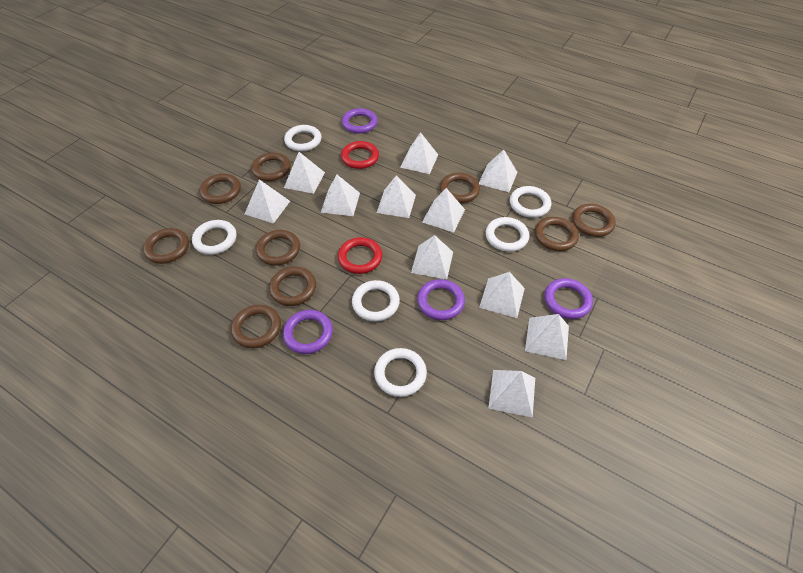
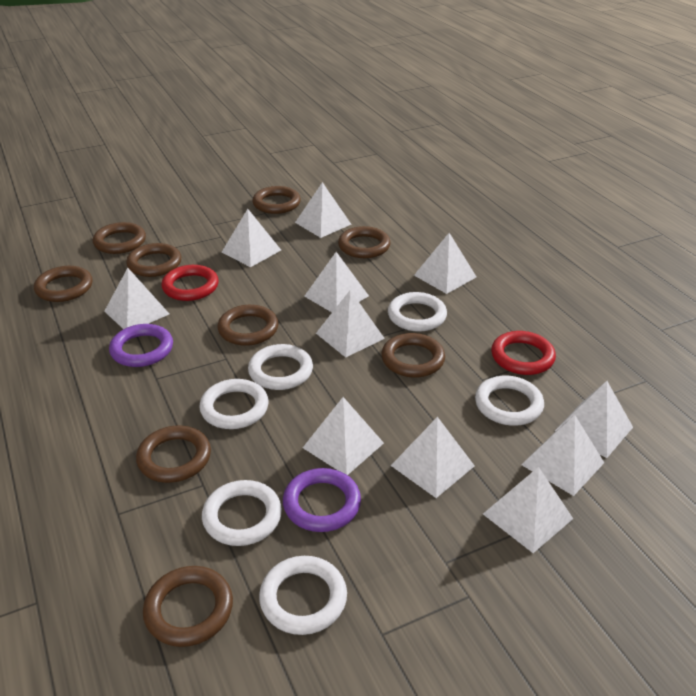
purple ring: [283,310,333,354] [342,108,378,134] [417,279,465,320] [544,278,593,319] = 4 -> [109,324,173,367] [283,468,361,532] = 2

